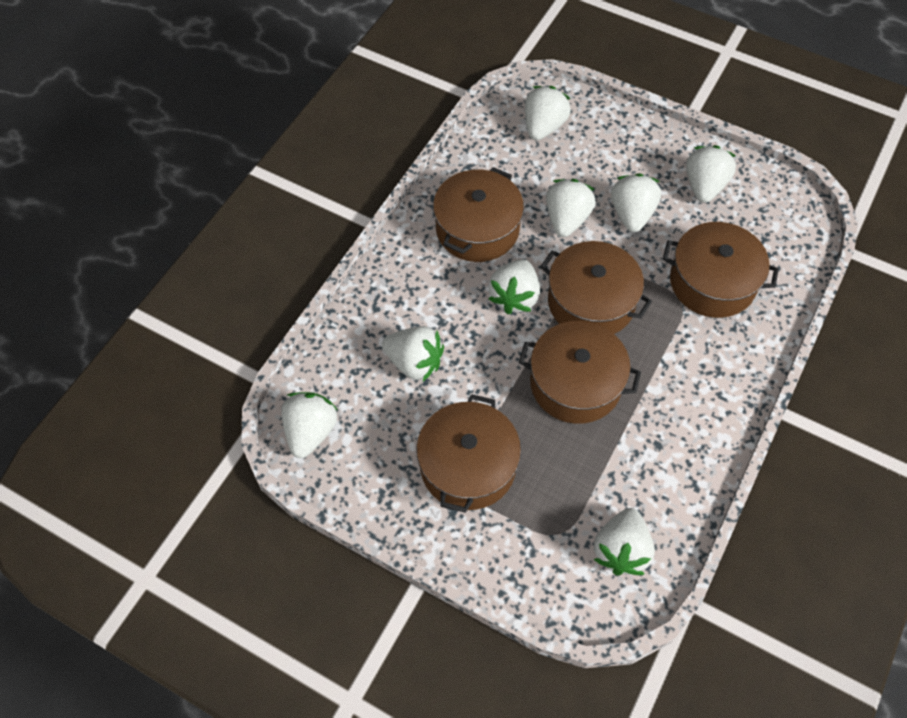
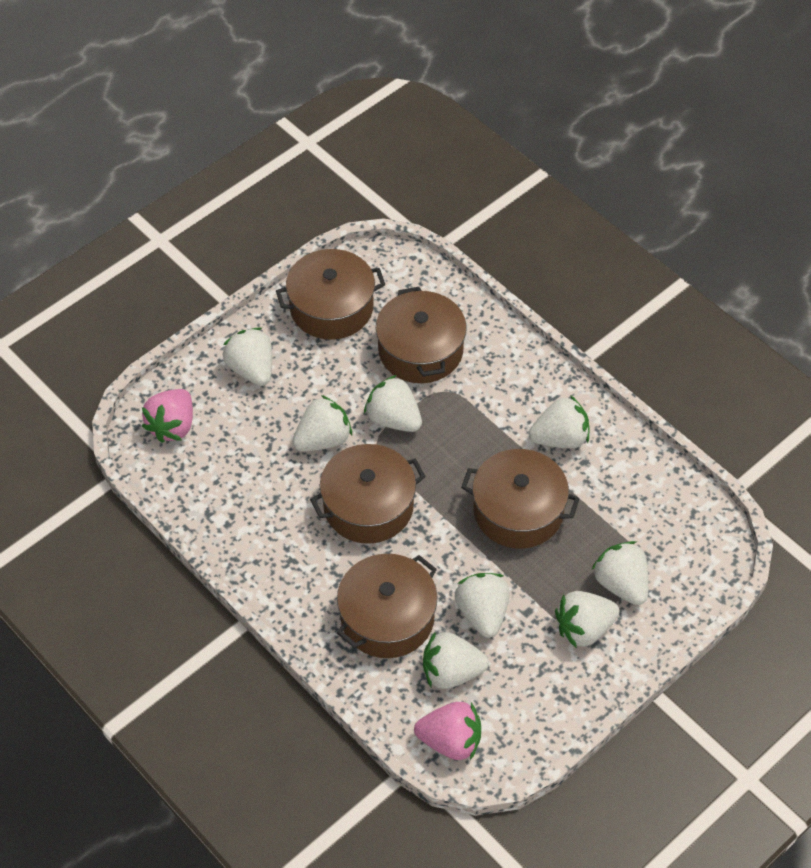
pink strawberry: none = 0 -> [142,389,193,443] [414,702,481,760] = 2

